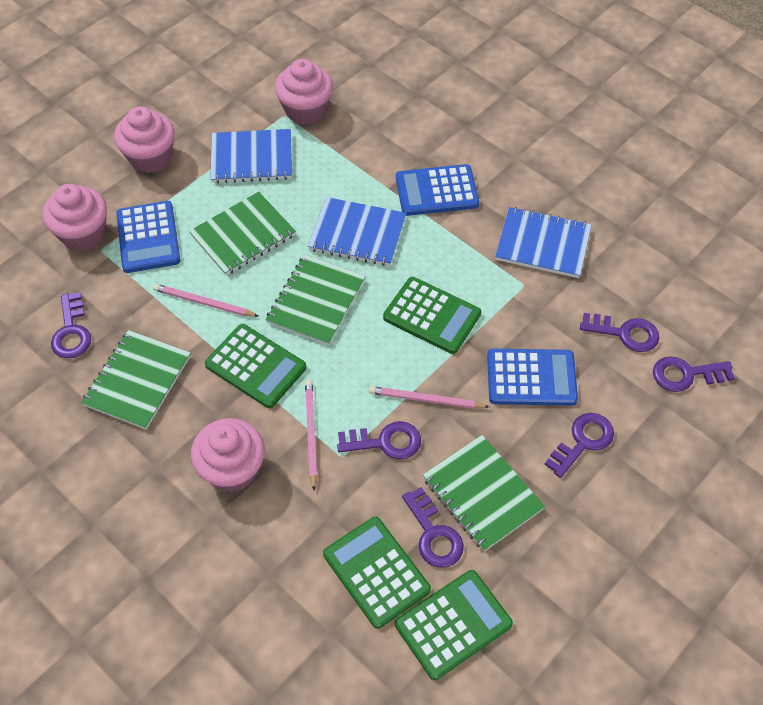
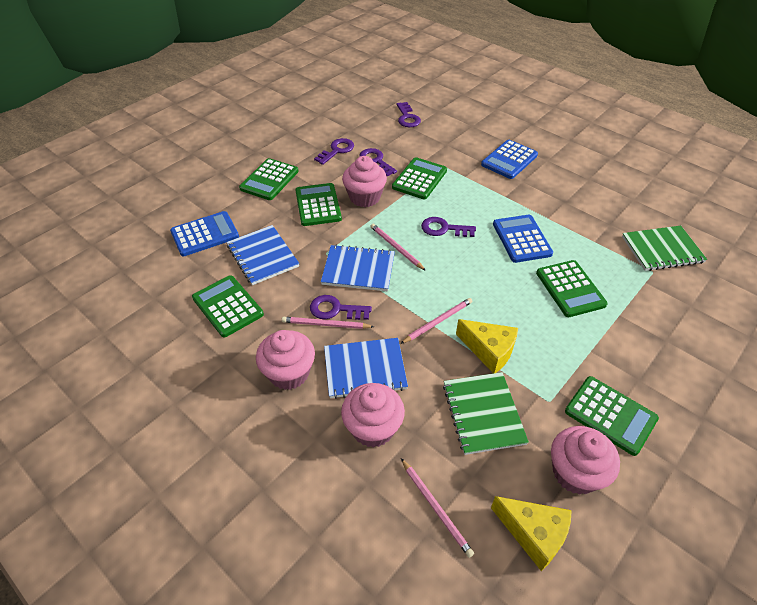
green calculator: [205,324,306,408] [323,517,431,629] [383,277,481,354] [395,570,513,680] = 4 -> [192,275,264,337] [239,158,299,200] [295,183,342,226] [392,157,447,199] [536,260,608,317] [565,376,659,456] = 6
green notebook: [81,330,191,429] [189,192,296,275] [266,254,365,346] [423,435,545,552] = 4 -> [443,372,529,455] [622,226,707,271] = 2
pink pencil: [153,284,259,317] [305,380,317,490] [369,386,489,409] = 3 -> [282,317,374,329] [370,224,426,271] [400,298,472,344] [401,458,474,558] = 4
purple key: [51,292,91,358] [337,421,421,459] [402,487,464,568] [545,413,614,478] [580,313,659,352] [653,356,735,392] = 6 -> [310,295,372,320] [314,138,354,165] [359,148,397,177] [397,102,421,127] [421,217,476,237] = 5
yellow cheese: none = 0 -> [456,319,518,373] [491,496,572,571] = 2

